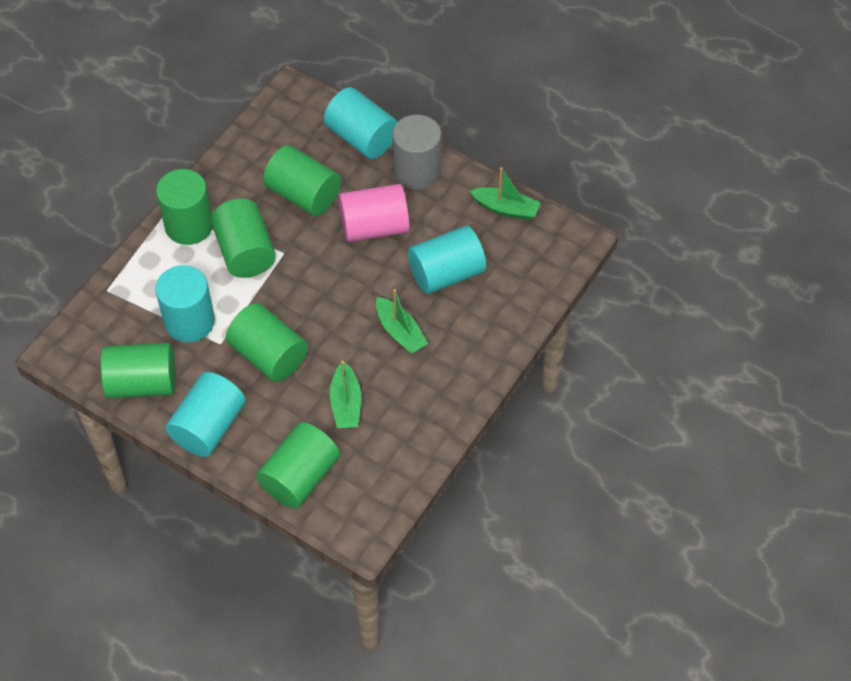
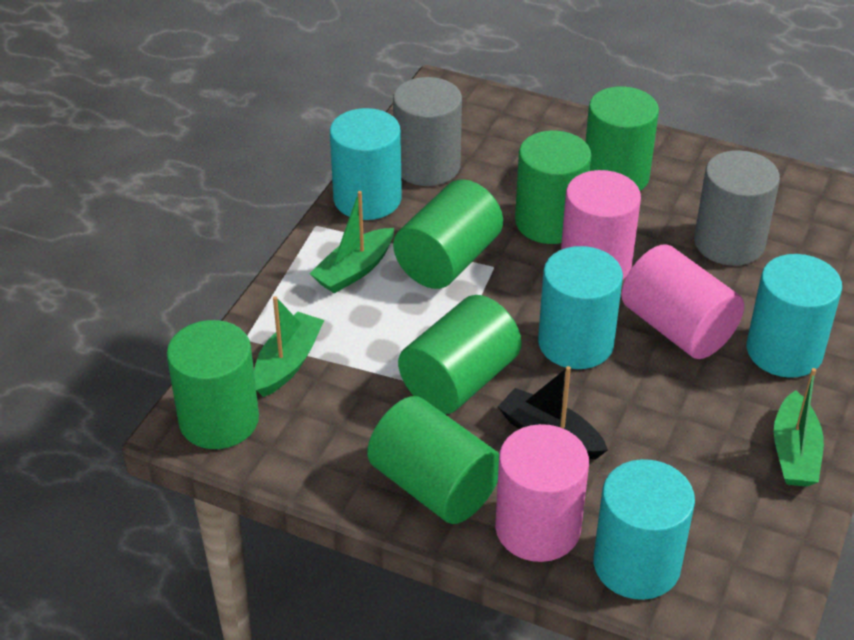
black boat: none = 0 -> [498,366,608,459] = 1
grey cylinder: [392,115,441,190] = 1 -> [393,77,462,186] [694,150,780,266] = 2
pink cylinder: [339,184,409,242] = 1 -> [495,424,589,562] [561,170,641,279] [621,244,744,359] = 3

